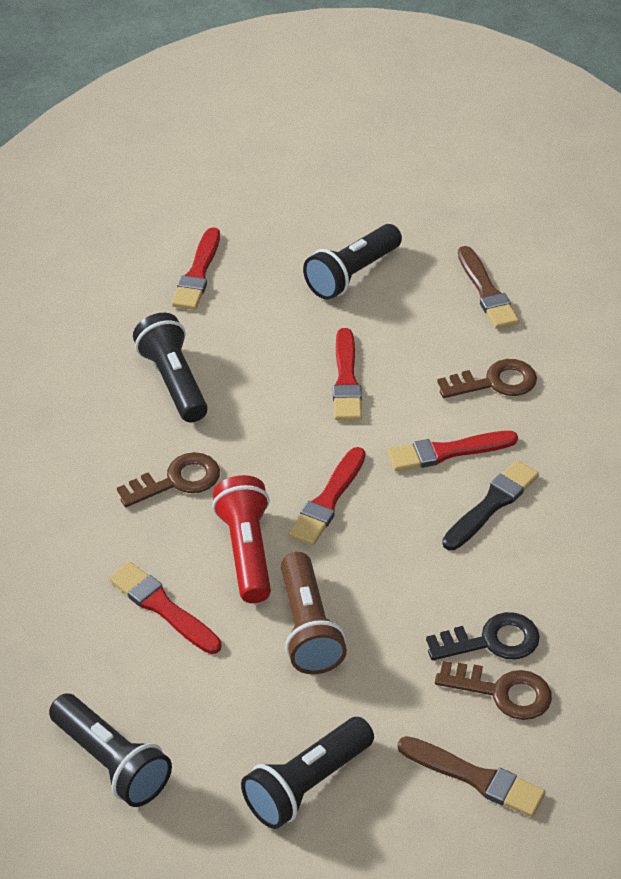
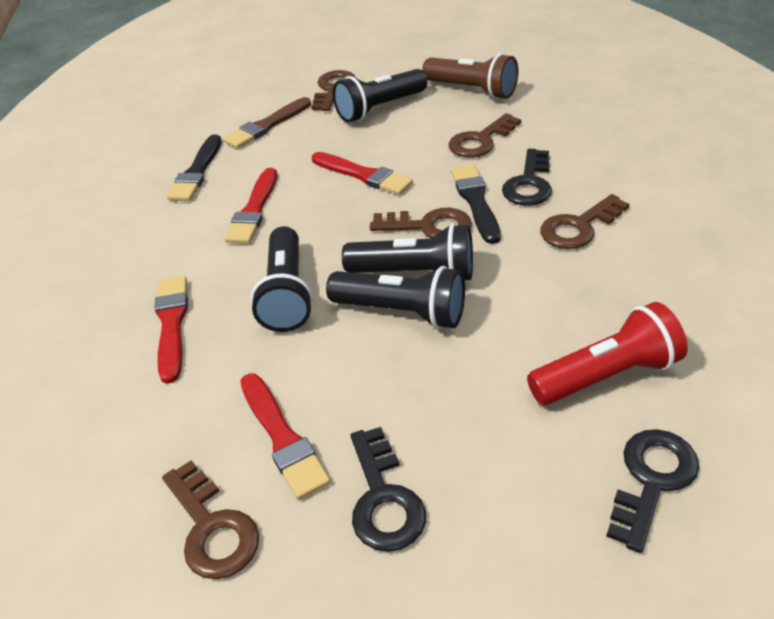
black brush: [442,460,539,550] = 1 -> [167,134,222,201] [451,165,500,244] = 2
black key: [426,612,540,660] = 1 -> [351,427,426,552] [502,149,552,206] [606,429,699,553] = 3
brown brush: [398,736,545,817] [458,246,519,329] = 2 -> [223,97,311,149] = 1
brown key: [117,452,220,507] [435,661,552,720] [437,359,537,398] = 3 -> [162,460,259,579] [311,70,356,111] [370,208,472,238] [448,113,521,158] [540,194,630,249] = 5
red brush: [109,562,221,654] [172,227,220,310] [288,447,366,545] [333,328,362,420] [387,431,518,471] = 5 -> [154,276,188,384] [224,168,277,244] [240,373,331,500] [312,152,413,195] = 4

